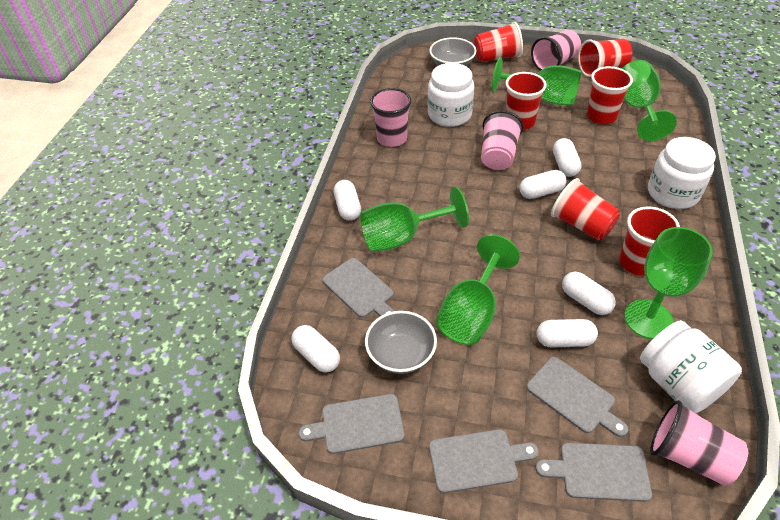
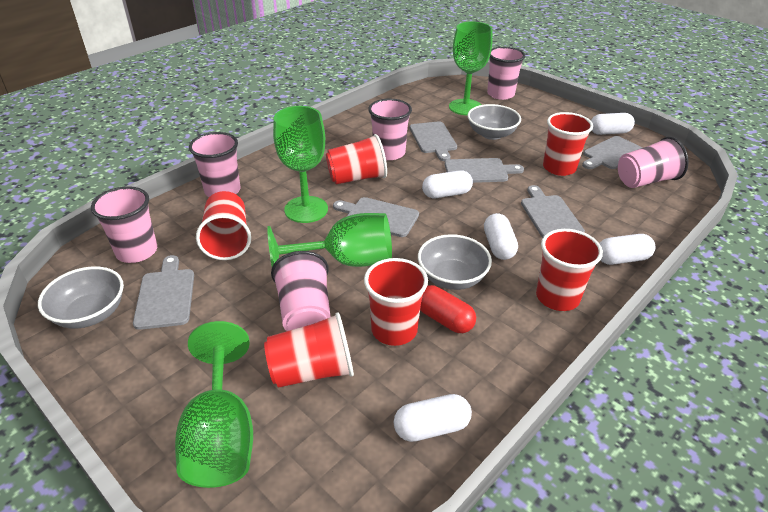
green goblet: [360,187,469,252] [436,234,520,345] [492,57,581,106] [622,60,677,141] [624,227,713,339] = 5 -> [175,321,253,488] [267,213,392,267] [273,106,328,223] [449,21,492,115] = 4
grey bowl: [365,311,437,374] [429,37,476,66] = 2 -> [38,266,124,329] [418,234,492,290] [468,104,521,140] = 3
grey cutting board: [298,394,404,454] [323,258,394,318] [429,429,539,493] [527,357,628,437] [535,443,652,502] = 5 -> [133,255,194,330] [333,197,419,237] [410,121,457,161] [445,158,524,183] [521,185,585,238] [582,136,643,169] = 6
pink cup: [370,88,411,147] [481,110,523,170] [531,30,581,71] [650,400,748,486] = 4 -> [91,186,157,263] [189,132,241,197] [271,251,331,331] [368,99,412,160] [487,47,525,100] [618,137,689,188] = 6
red capsule: none = 0 -> [420,285,476,333] = 1
white capsule: [291,325,340,373] [333,180,361,221] [520,170,566,199] [536,319,598,348] [553,138,582,177] [562,272,616,315] = 6 -> [394,394,472,442] [422,170,473,198] [484,213,518,260] [591,113,635,135] [599,234,656,265] = 5
white jar: [428,63,474,127] [640,320,742,413] [648,137,716,209] = 3 -> none = 0

